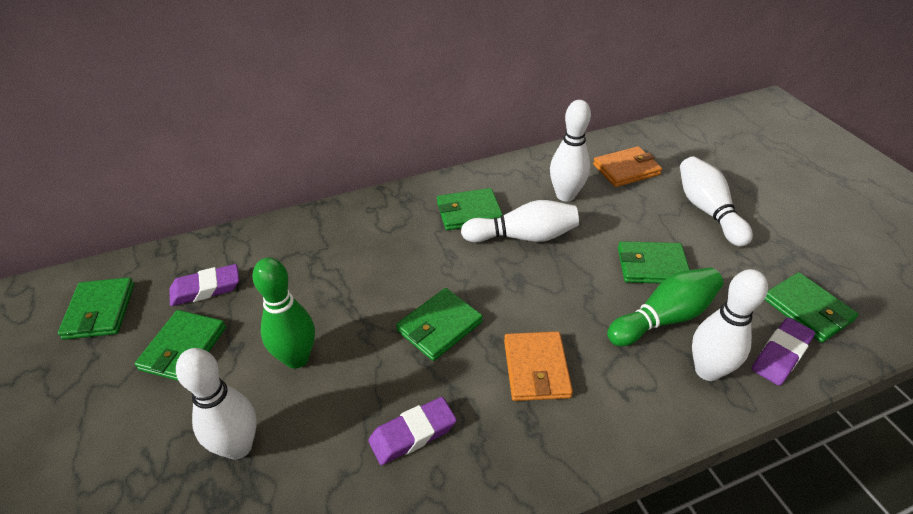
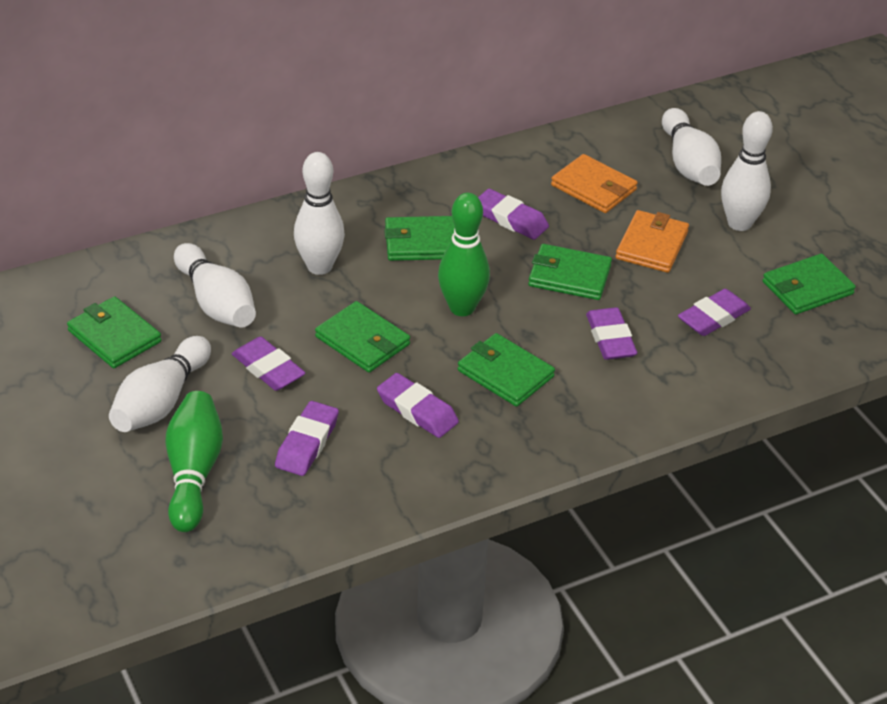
purple eraser: [169,264,239,306] [368,397,457,465] [752,318,815,386] = 3 -> [232,337,305,391] [275,401,339,476] [377,373,459,438] [478,189,549,240] [586,307,637,360] [678,289,751,336] = 6

